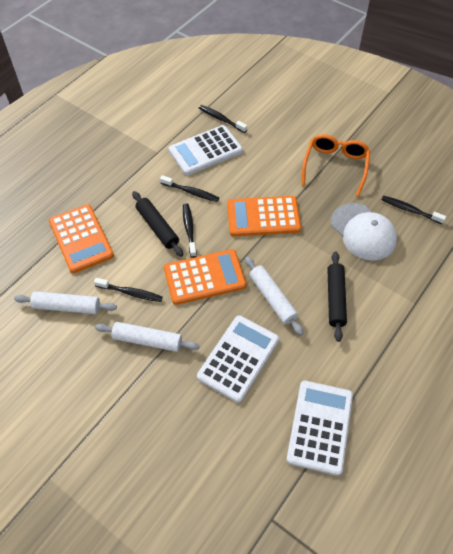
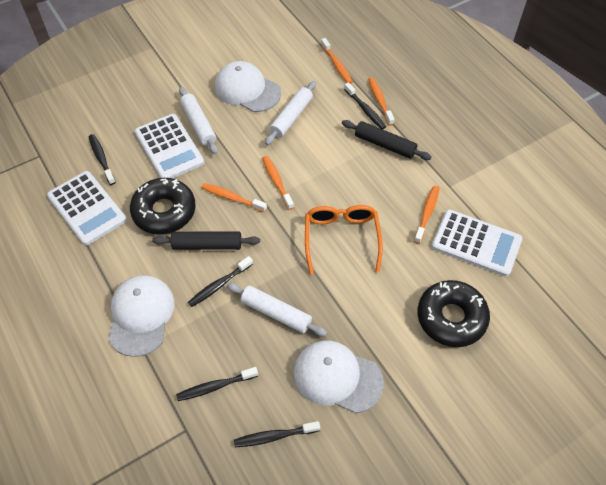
black donut: none = 0 -> [130,178,196,234] [418,280,490,347] = 2
orange calculator: [49,204,114,273] [164,249,247,305] [227,196,301,236] = 3 -> none = 0
orange toothbrush: none = 0 -> [202,183,267,212] [262,156,294,210] [321,38,353,84] [368,77,395,126] [414,186,440,244] = 5
white cap: [331,203,397,260] = 1 -> [108,275,174,357] [215,61,281,112] [294,341,384,413] = 3

